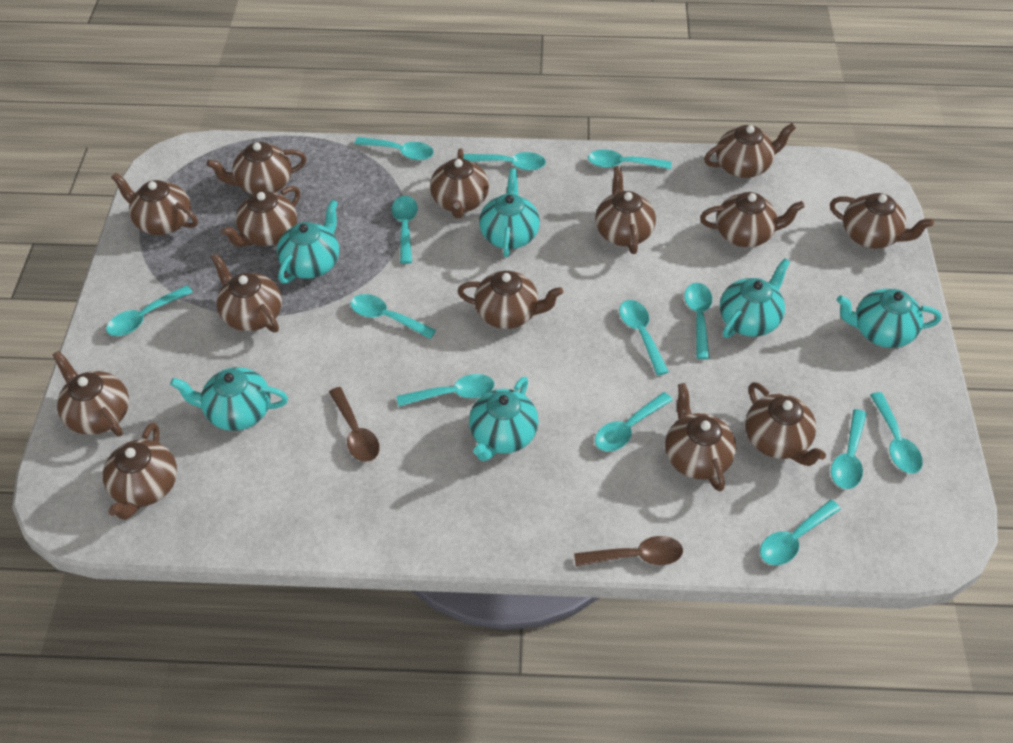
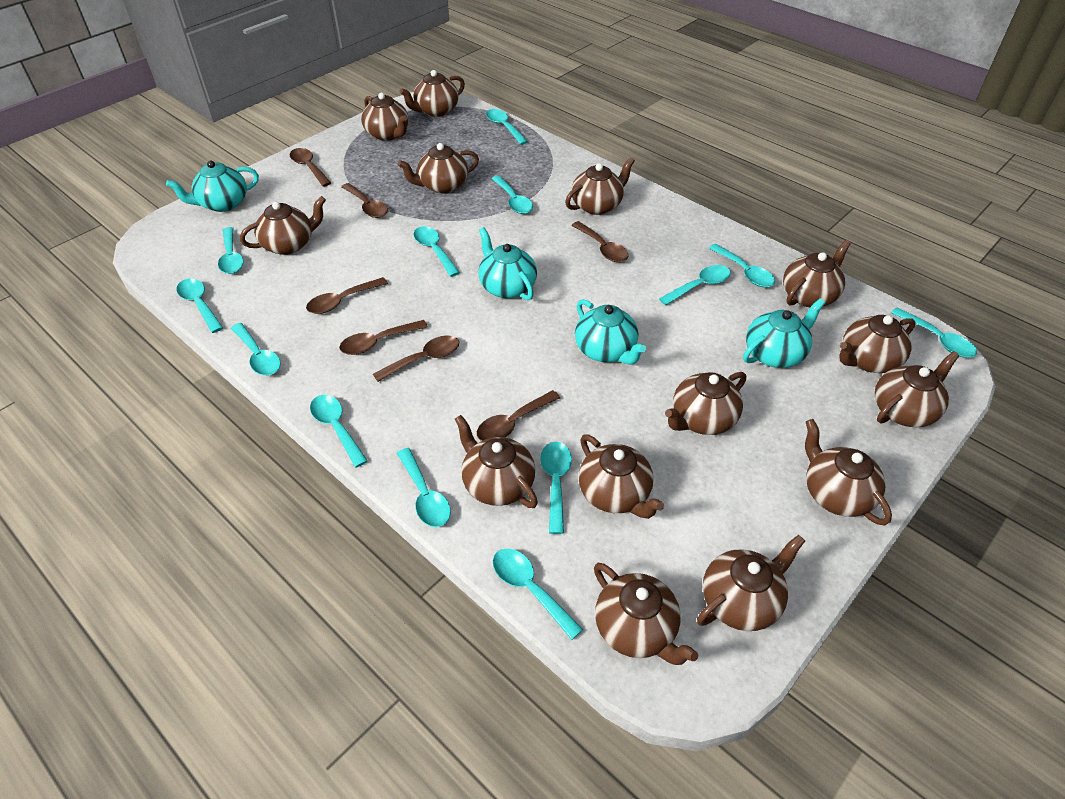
brown spoon: [329,387,380,462] [574,536,683,566] = 2 -> [290,148,331,187] [306,277,388,314] [339,320,428,355] [341,183,388,218] [373,336,459,382] [477,390,560,441] [571,221,628,262] = 7
turquoise teapot: [170,367,288,431] [277,200,339,284] [469,377,538,461] [479,168,540,257] [720,258,790,338] [836,289,942,348] = 6 -> [166,160,259,212] [479,227,537,300] [575,299,646,365] [743,298,825,368] = 4

